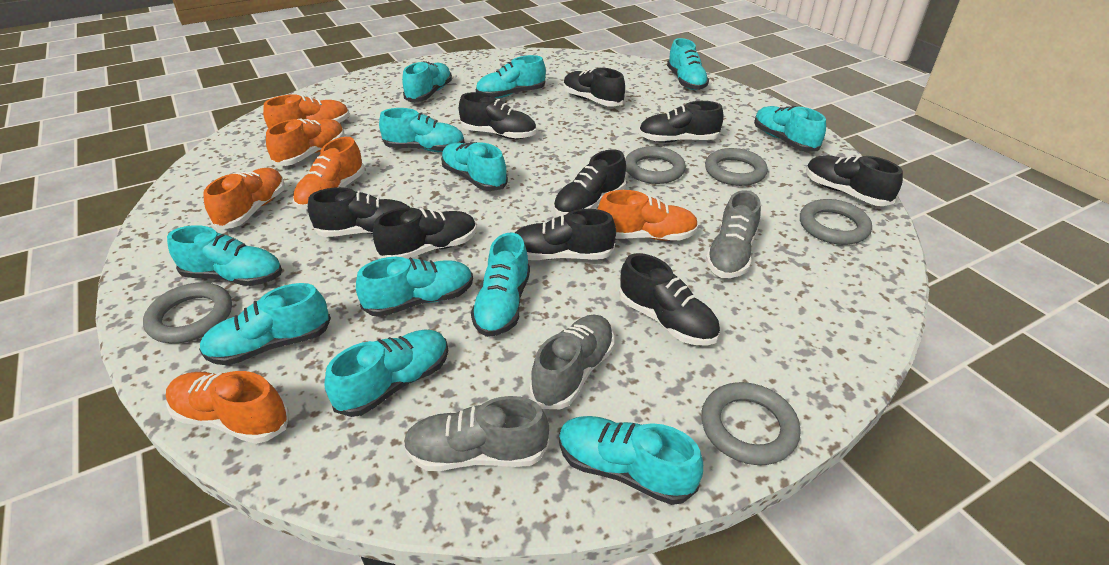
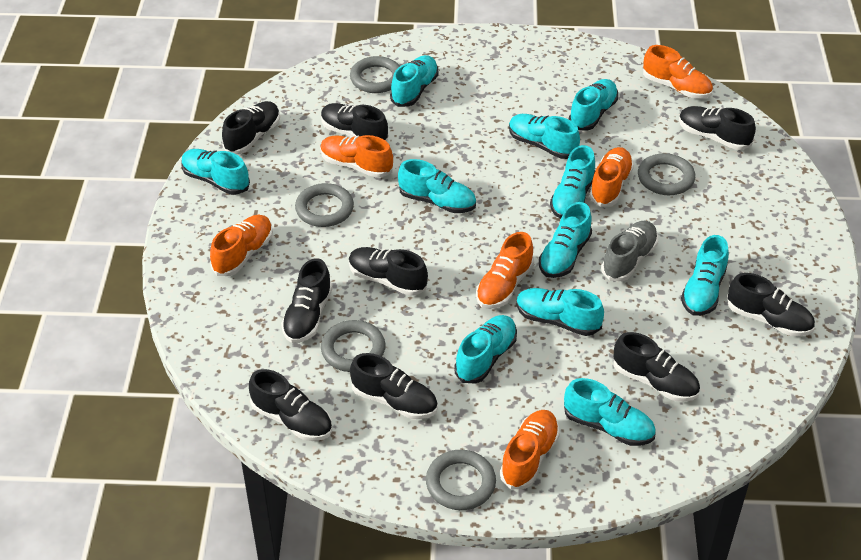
grey shoe: [403,396,549,471] [530,315,614,409] [706,190,761,278] = 3 -> [601,221,658,281] = 1
turquoise shoe: [167,225,282,286] [199,283,331,365] [324,330,448,417] [356,257,473,317] [379,108,465,152] [402,61,452,102] [441,142,508,191] [471,233,530,337] [476,55,546,98] [559,416,703,505] [667,38,709,90] [754,106,826,152] = 12 -> [182,149,250,195] [390,55,438,107] [398,159,476,213] [454,315,517,384] [509,114,580,159] [516,288,604,336] [539,202,592,278] [550,145,595,219] [564,378,656,446] [569,79,618,131] [681,235,729,316] = 11

